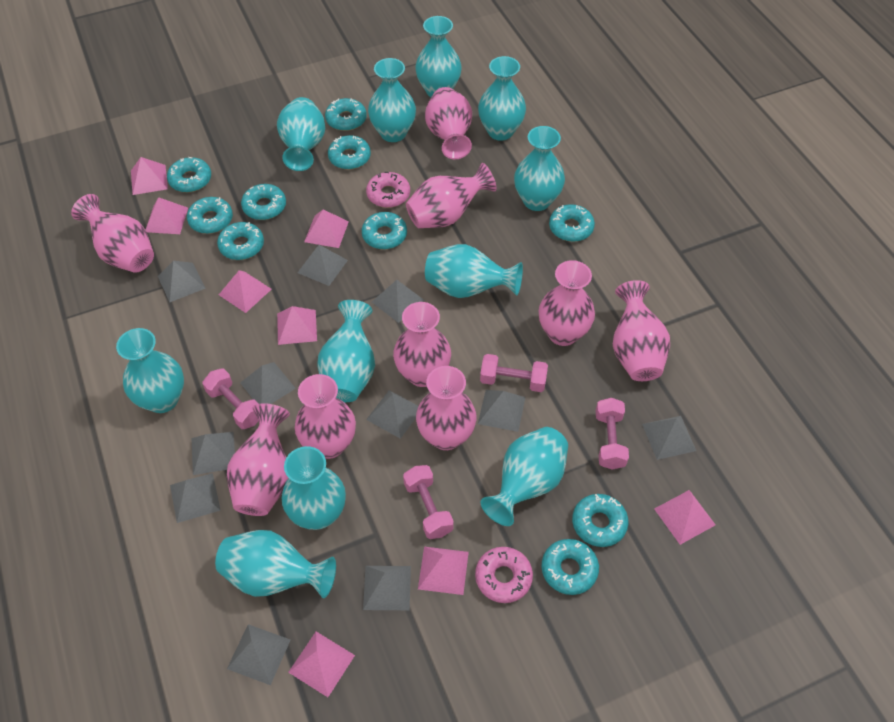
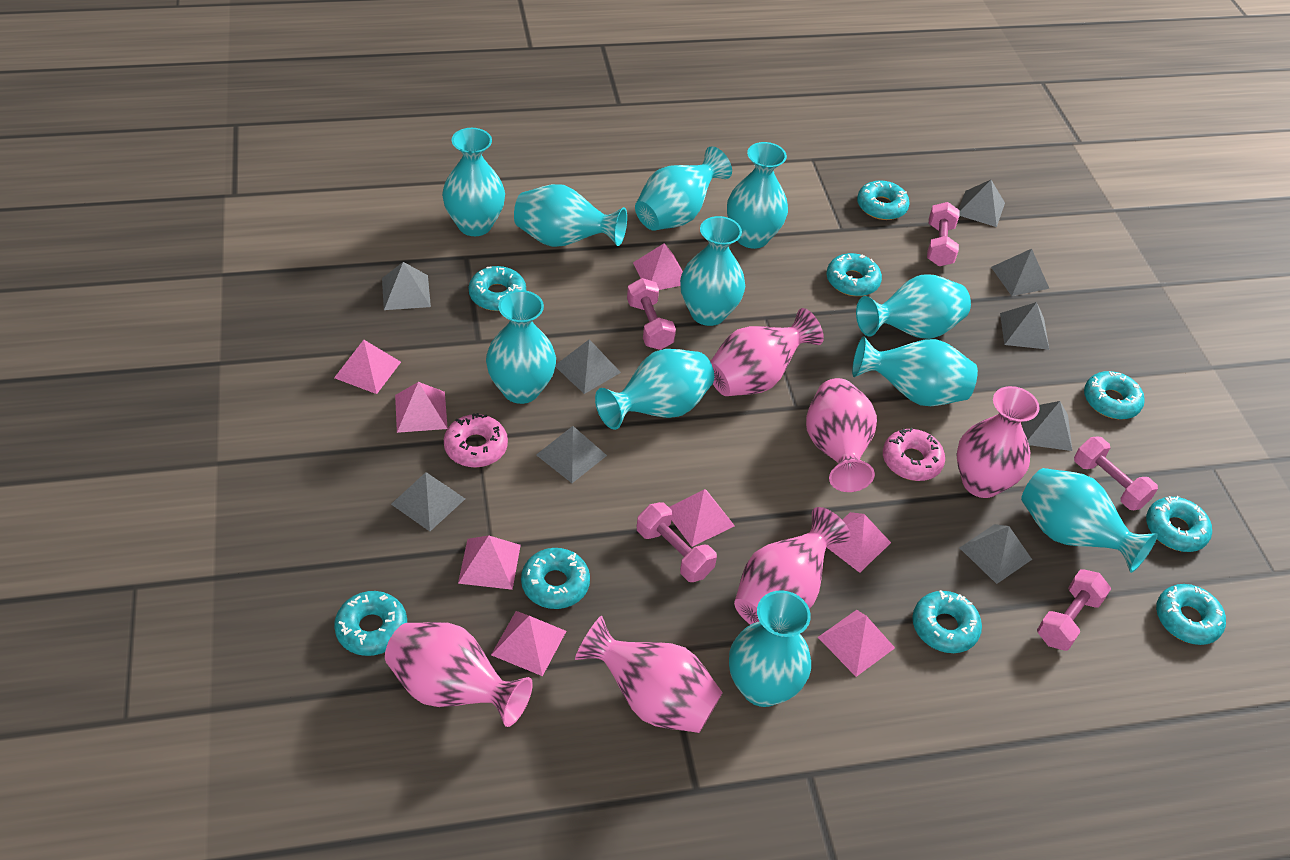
grey pyramid: [158,261,206,302] [170,473,221,523] [192,432,235,475] [227,624,290,685] [240,362,296,404] [297,245,348,286] [363,566,411,610] [366,390,419,439] [372,280,425,323] [478,390,525,432] [642,416,696,460] = 11 -> [382,262,431,310] [391,472,465,531] [536,426,607,483] [555,339,621,394] [959,180,1005,227] [959,524,1032,584] [991,249,1049,296] [1000,302,1049,350] [1022,401,1072,451] = 9
pink dumbbell: [202,368,258,429] [403,465,454,539] [480,354,548,392] [596,398,629,470] = 4 -> [627,278,676,350] [637,502,717,582] [927,202,960,266] [1037,569,1111,651] [1074,437,1158,510] = 5
pink vase: [71,194,154,273] [227,403,290,516] [295,374,356,459] [393,302,451,387] [406,163,497,228] [416,366,476,450] [425,87,472,159] [539,260,595,346] [613,280,670,381] = 9 -> [385,622,533,727] [575,616,723,733] [710,308,824,396] [734,507,851,625] [806,378,877,492] [956,386,1040,498] = 6
turquoise donut: [167,157,211,192] [187,197,233,234] [217,222,264,260] [241,184,286,220] [325,98,367,131] [328,135,371,169] [362,212,407,249] [541,539,599,595] [549,204,595,242] [572,494,628,547] = 10 -> [334,591,407,656] [469,266,526,311] [521,548,590,609] [826,253,882,296] [857,180,910,220] [912,590,982,653] [1084,371,1145,419] [1146,496,1212,552] [1156,584,1226,645] = 9

